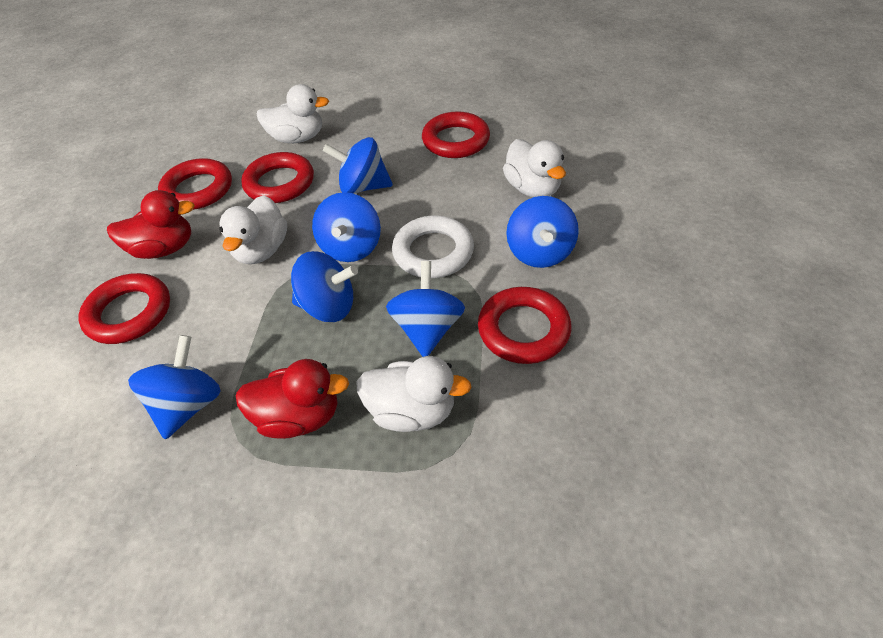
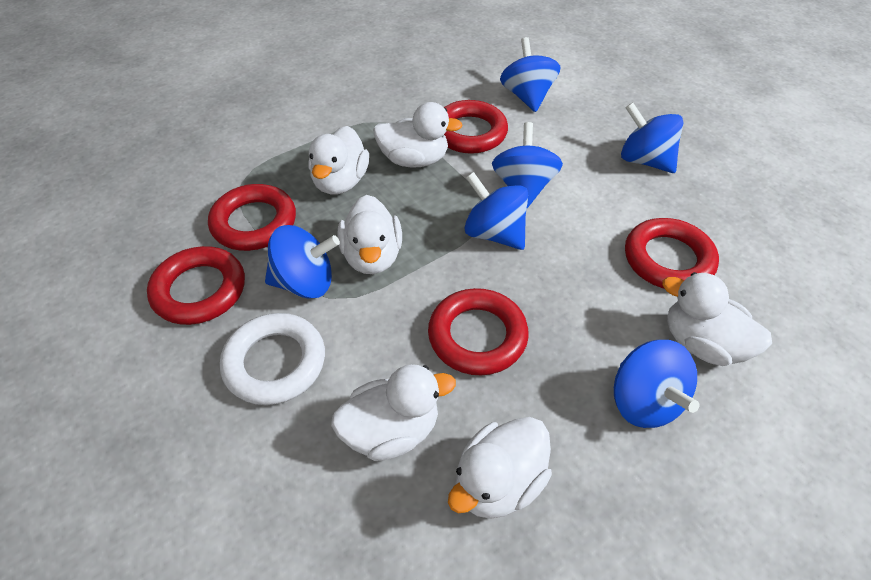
red duck: [107,190,195,259] [236,359,349,439] = 2 -> none = 0
white duck: [219,195,287,264] [257,84,329,143] [356,356,472,432] [503,139,566,197] = 4 -> [308,126,369,195] [331,364,456,461] [338,195,402,274] [373,102,463,167] [448,417,552,519] [662,272,772,366] = 6

